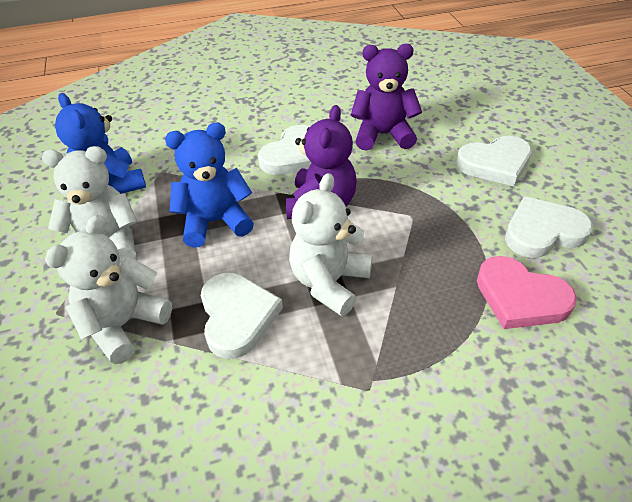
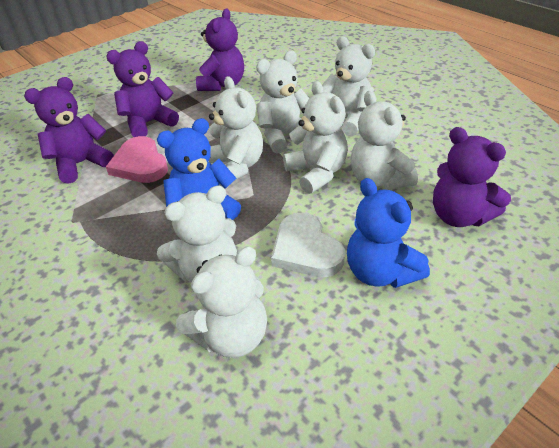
purple teddy bear: [286,105,357,219] [351,44,422,150] = 2 -> [24,77,114,184] [106,41,179,137] [196,8,244,91] [433,127,511,227] = 4
white heart: [201,273,283,359] [258,125,312,175] [456,136,532,186] [505,196,593,258] = 4 -> [271,213,345,277] = 1
white teddy bear: [42,146,137,264] [45,215,172,364] [289,173,373,316] = 3 -> [157,185,237,283] [176,246,267,358] [208,76,263,180] [256,51,310,153] [283,81,348,194] [322,36,375,137] [350,91,418,190] = 7

